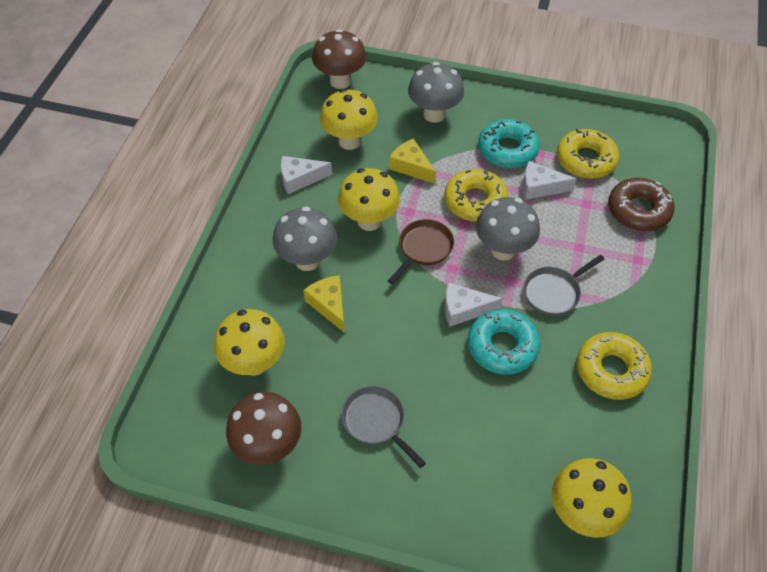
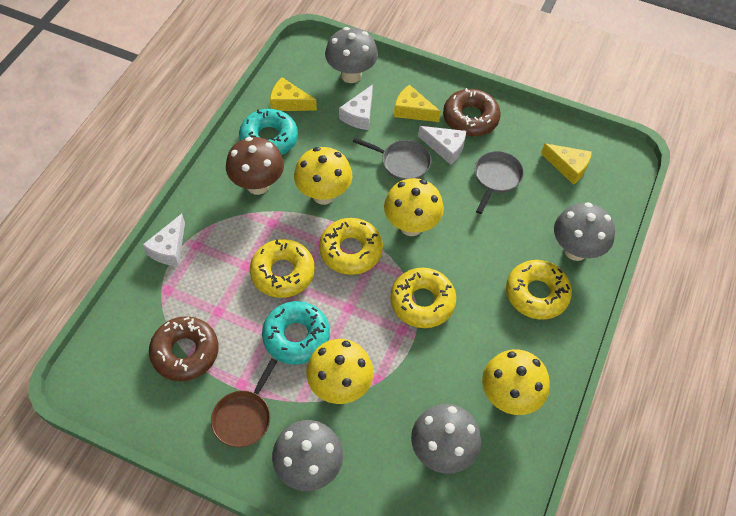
brown donut: [608,178,674,231] = 1 -> [149,316,219,381] [443,88,501,137] = 2
brown mushroom: [226,392,301,465] [312,29,366,89] = 2 -> [226,137,284,195] = 1
grey mushroom: [273,206,337,271] [408,62,464,123] [476,197,540,261] = 3 -> [272,420,343,491] [325,27,378,83] [411,404,481,474] [554,202,615,261] = 4
yellow cheese: [303,275,345,333] [389,138,436,184] = 2 -> [270,77,317,111] [394,85,441,122] [541,143,592,185] = 3
yellow donut: [444,169,509,222] [557,129,619,179] [577,332,652,400] = 3 -> [250,239,315,298] [319,218,383,275] [390,268,456,328] [506,260,572,320] = 4

